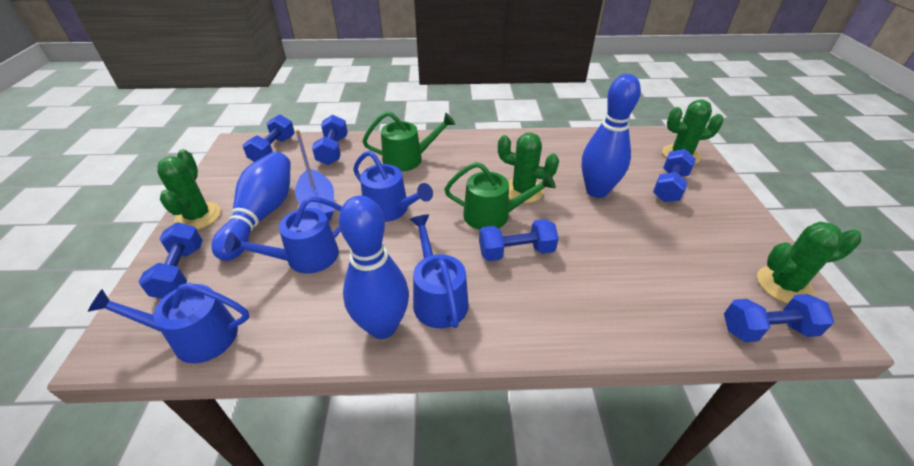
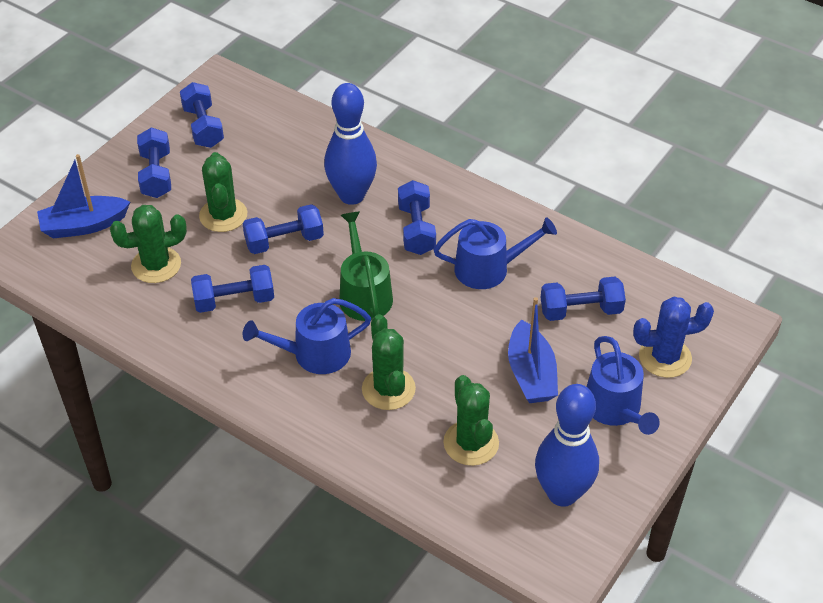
blue boat: [295,129,334,221] = 1 -> [37,154,130,238] [508,297,558,403] = 2
blue bowling pin: [212,152,291,261] [339,196,409,339] [582,74,641,198] = 3 -> [324,83,377,205] [535,384,599,507] = 2
blue cactus: none = 0 -> [633,296,714,378] = 1
blue watering can: [88,283,249,363] [225,196,342,274] [353,151,433,222] [410,214,468,328] = 4 -> [243,298,371,374] [433,217,557,289] [587,336,660,435] = 3
green watering can: [362,112,455,171] [444,162,556,230] = 2 -> [339,212,393,321] = 1

